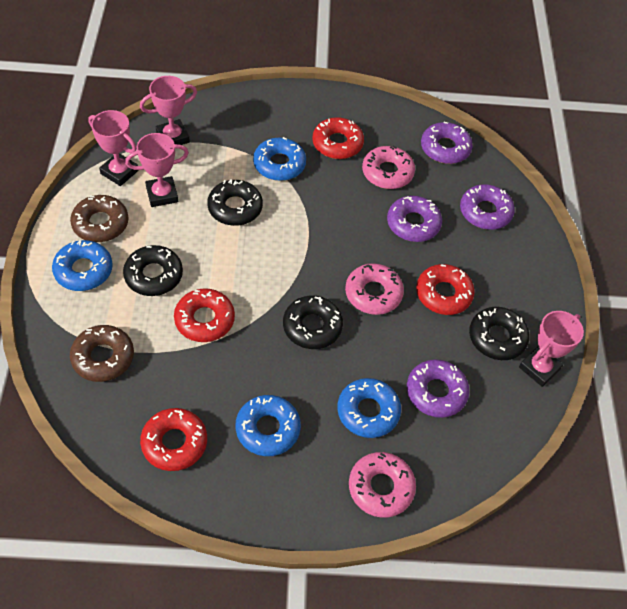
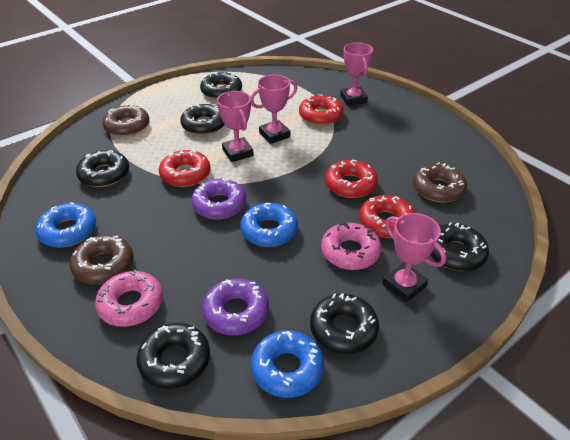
black donut: [123,245,183,296] [207,179,263,226] [283,295,343,349] [469,307,530,360] = 4 -> [76,150,129,187] [137,323,210,389] [180,104,225,135] [200,72,242,100] [310,293,379,354] [431,222,489,271] = 6
blue donut: [52,240,113,291] [236,395,301,456] [253,137,306,181] [337,378,401,438] = 4 -> [35,202,96,247] [240,203,298,247] [251,330,324,398] = 3
brown donut: [70,195,128,242] [70,325,134,382] = 2 -> [70,235,133,284] [102,104,149,136] [413,162,467,203] = 3
pink donut: [345,263,404,315] [349,452,416,518] [362,145,415,189] = 3 -> [95,270,163,327] [321,222,381,270] = 2
purple donut: [387,196,442,242] [407,359,469,418] [421,122,473,164] [460,184,515,230] = 4 -> [191,178,246,219] [202,278,269,335] = 2

